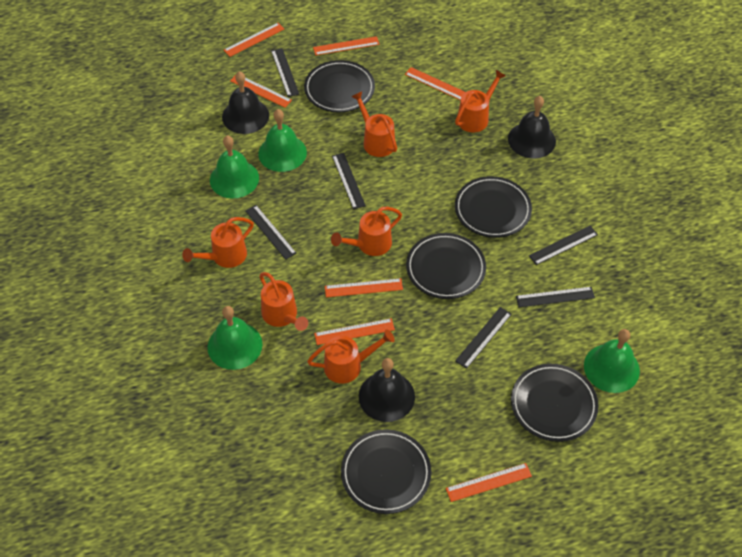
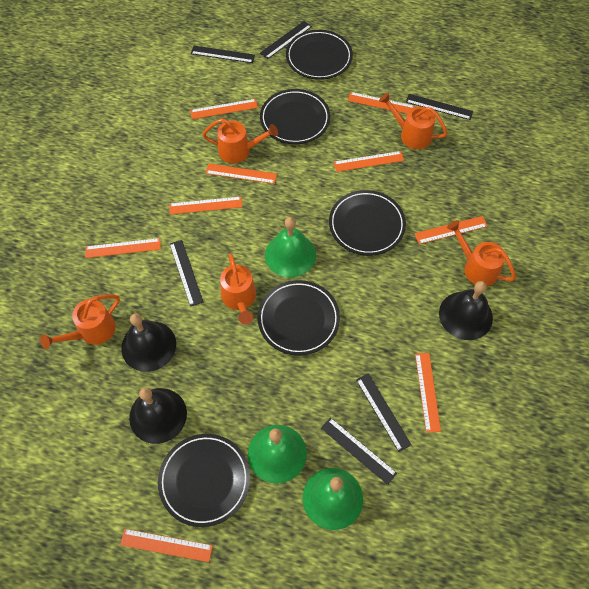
green bell: [207,306,262,370] [210,135,259,199] [258,109,307,172] [584,329,640,393] = 4 -> [248,425,307,483] [265,217,316,277] [303,468,363,530] = 3
orange ruler: [224,23,284,57] [230,75,292,108] [313,36,380,55] [314,318,395,345] [325,278,403,297] [405,67,465,100] [446,463,532,502] = 7 -> [85,238,161,258] [120,529,213,562] [169,196,242,214] [190,99,258,119] [206,163,277,184] [334,151,404,172] [348,92,415,114] [414,216,488,244] [415,353,441,433] = 9
orange watering can: [182,217,254,268] [259,272,308,331] [307,329,395,384] [331,207,402,256] [351,91,397,157] [455,70,506,132] = 6 -> [40,295,120,349] [202,119,278,163] [220,253,256,325] [379,93,448,149] [447,220,516,286] = 5

